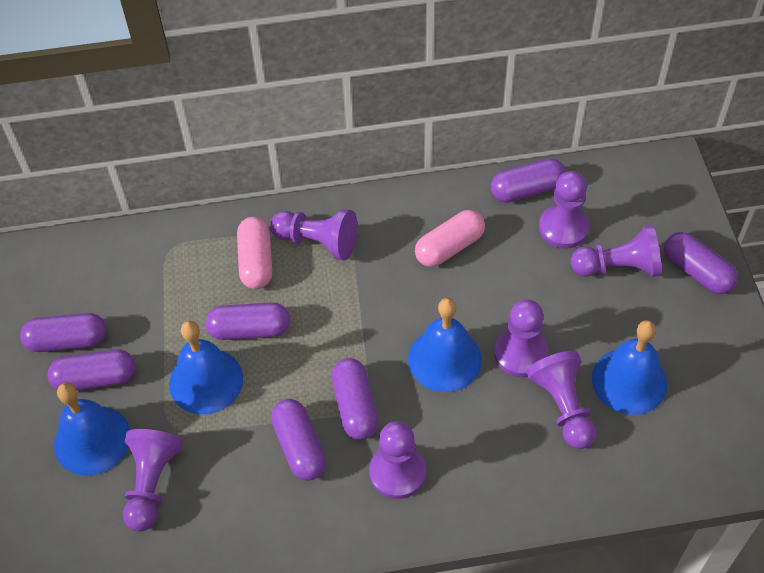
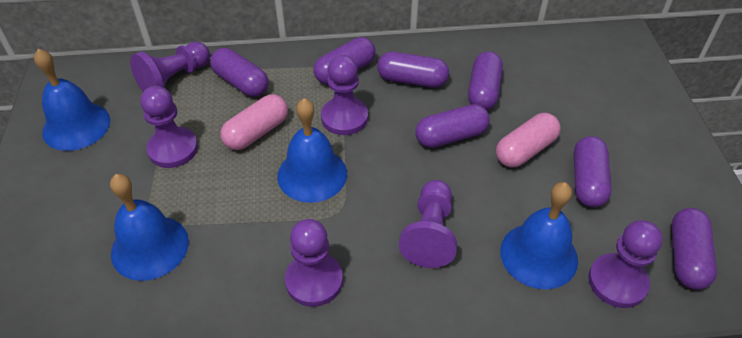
purple pawn: [123,429,183,531] [270,209,357,260] [369,421,426,499] [494,299,548,377] [526,351,596,449] [539,171,589,249] [571,225,662,277] = 7 -> [130,42,210,92] [140,86,198,168] [285,219,343,307] [321,55,368,135] [399,180,457,268] [588,220,662,308] = 6

